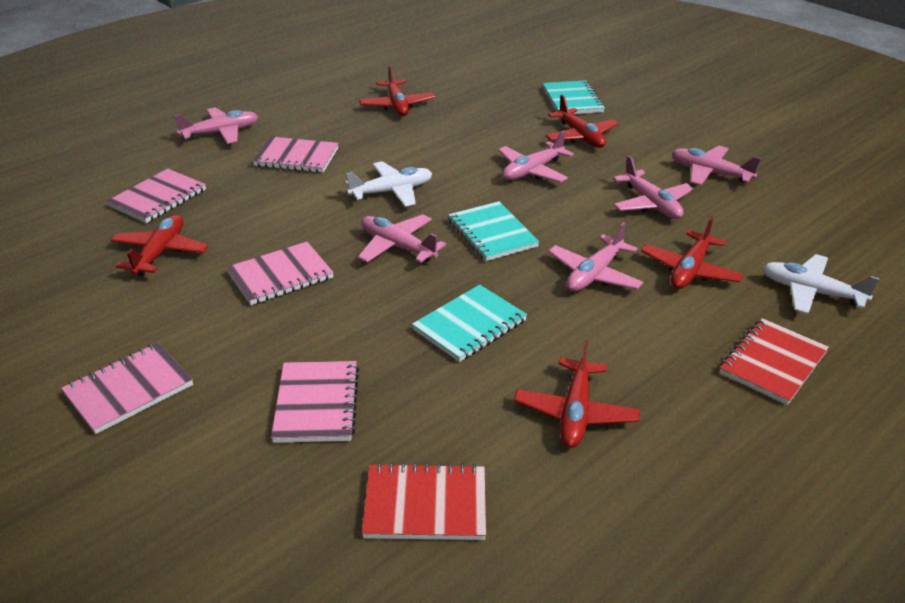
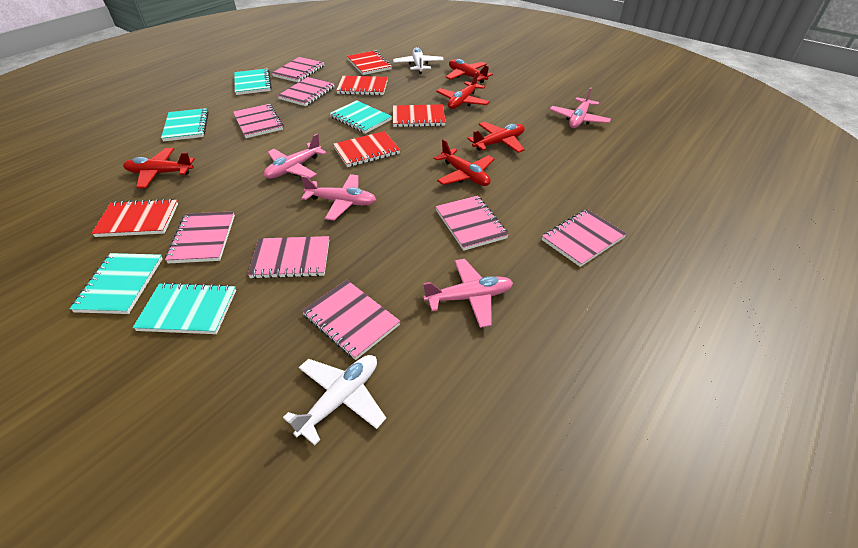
pink notebook: [61,343,193,434] [107,169,206,223] [226,242,334,305] [253,136,339,173] [271,361,359,443] = 5 -> [165,211,235,263] [233,104,284,138] [248,236,329,279] [272,57,324,82] [277,77,334,106] [302,280,400,360] [436,196,509,251] [542,209,627,267] = 8
pink plane: [174,107,258,144] [358,214,446,263] [498,130,574,183] [548,222,643,291] [613,156,694,219] [672,146,761,185] = 6 -> [264,134,327,179] [301,174,376,221] [423,259,513,328] [550,87,611,128] = 4
red notebook: [362,463,486,540] [719,318,829,405] = 2 -> [91,199,178,237] [333,131,400,167] [336,76,388,95] [347,50,392,75] [393,104,446,127] = 5
turquoise notebook: [412,285,527,362] [448,201,540,261] [543,80,605,114] = 3 -> [70,253,163,314] [133,282,236,334] [161,108,209,142] [234,69,272,95] [330,100,392,134] = 5

